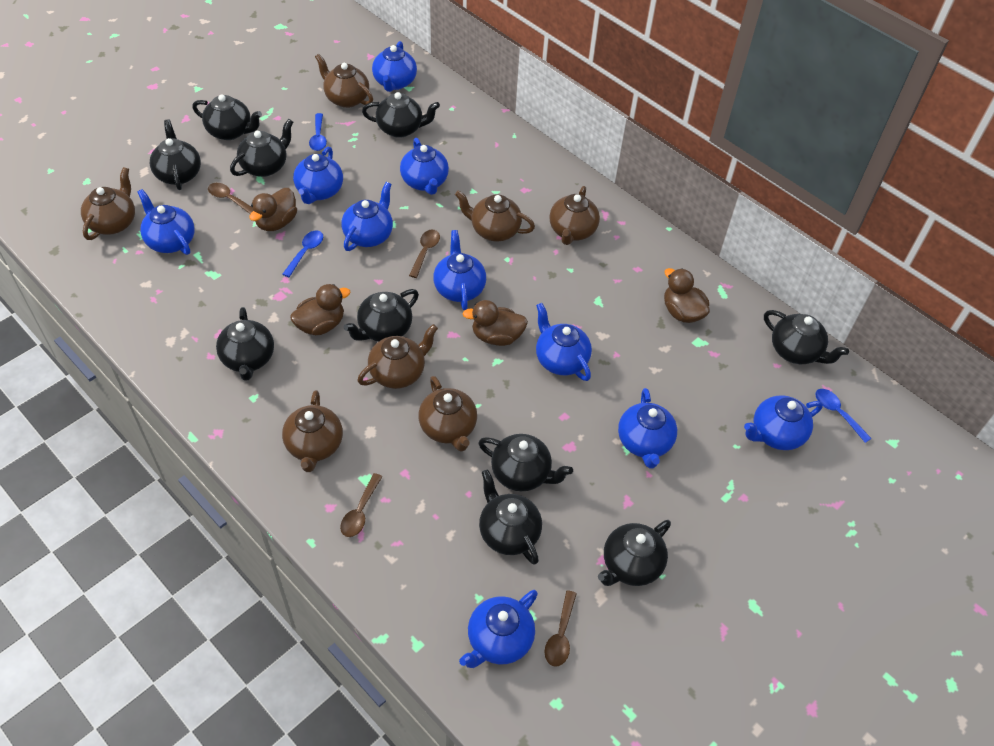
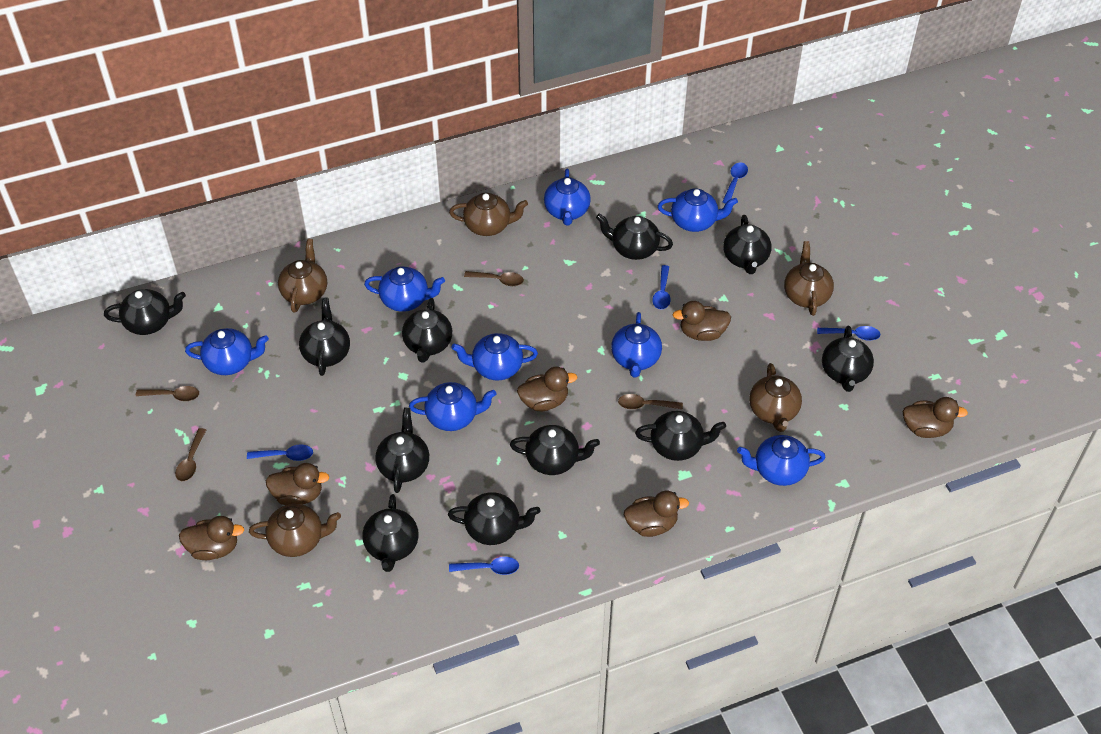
black teapot: [150,119,201,190] [192,94,262,140] [216,307,274,381] [230,119,293,177] [343,289,419,342] [362,92,440,138] [478,434,573,491] [479,469,542,565] [598,520,671,586] [764,310,849,364] = 10 -> [104,289,186,335] [299,298,350,376] [362,494,419,572] [375,408,429,493] [402,298,452,363] [448,492,541,545] [510,425,600,475] [596,214,673,260] [635,411,726,461] [723,215,772,274] [822,326,874,392] = 11
blue spoon: [282,230,323,277] [309,113,327,151] [815,389,872,443] = 3 -> [247,444,313,461] [449,557,519,575] [652,265,671,309] [722,163,748,204] [817,326,881,341] = 5
blue teapot: [137,189,195,255] [293,147,343,204] [341,182,393,251] [372,41,417,92] [400,138,449,195] [433,230,486,310] [459,590,538,668] [536,303,592,381] [618,388,677,468] [744,395,823,450] = 10 -> [185,328,269,375] [364,266,445,312] [409,382,497,431] [451,333,538,381] [544,169,591,225] [611,312,662,378] [658,188,738,232] [737,435,826,486] = 8
brown duck: [249,188,297,231] [290,284,350,335] [462,300,528,346] [664,268,710,323] = 4 -> [179,516,244,560] [265,463,329,505] [517,367,577,411] [624,491,689,537] [673,301,731,341] [903,397,968,438] = 6
brown teapot: [81,167,135,240] [282,390,343,472] [315,54,373,108] [358,324,438,389] [419,376,477,452] [455,190,535,241] [549,186,600,245] = 7 -> [249,504,341,557] [278,239,327,313] [449,193,528,236] [749,363,802,432] [784,241,834,316] = 5

